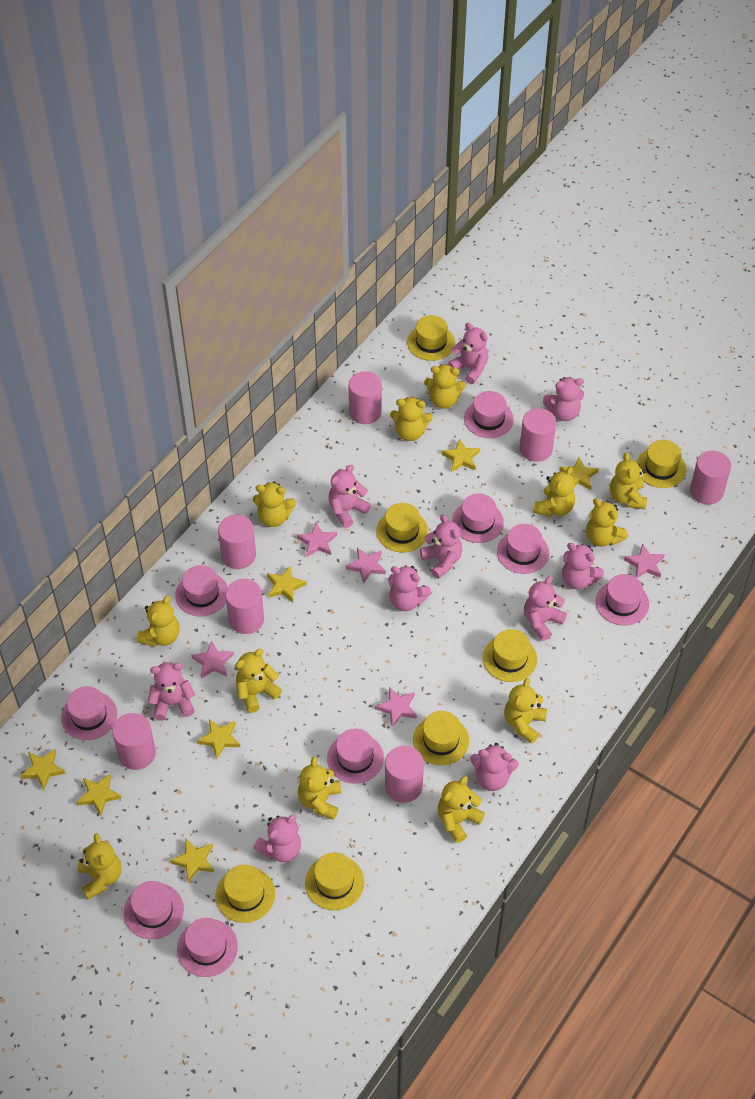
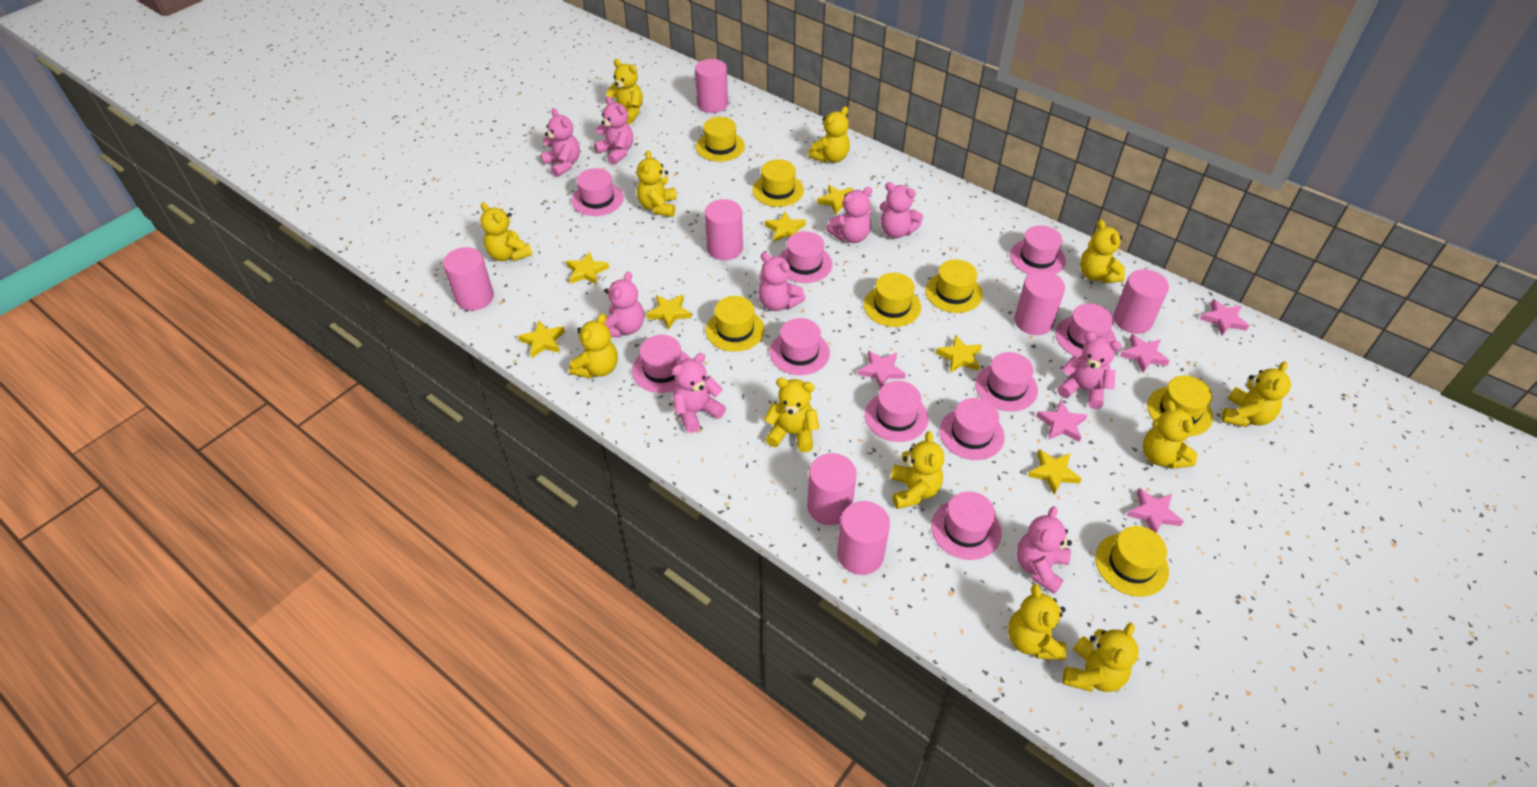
pink hat: [61,686,117,740] [124,881,184,940] [175,565,228,617] [177,918,238,977] [327,728,384,784] [452,493,504,543] [464,391,514,438] [497,524,549,574] [596,574,649,625] = 9 -> [571,168,624,216] [632,335,690,393] [770,318,830,375] [779,231,832,283] [865,381,928,442] [931,492,1001,560] [939,398,1005,460] [975,352,1038,411] [1010,225,1066,274] [1056,303,1116,357] = 10
pink teddy bear: [148,662,195,721] [253,815,301,862] [328,465,371,528] [389,565,431,611] [420,515,462,579] [448,323,489,384] [470,743,519,791] [524,576,567,641] [543,377,584,421] [562,543,604,589] = 10 -> [541,108,580,177] [594,96,633,165] [604,271,644,337] [672,353,726,433] [758,252,805,311] [826,187,872,243] [880,182,923,238] [1017,506,1072,594] [1058,332,1122,409] = 9

